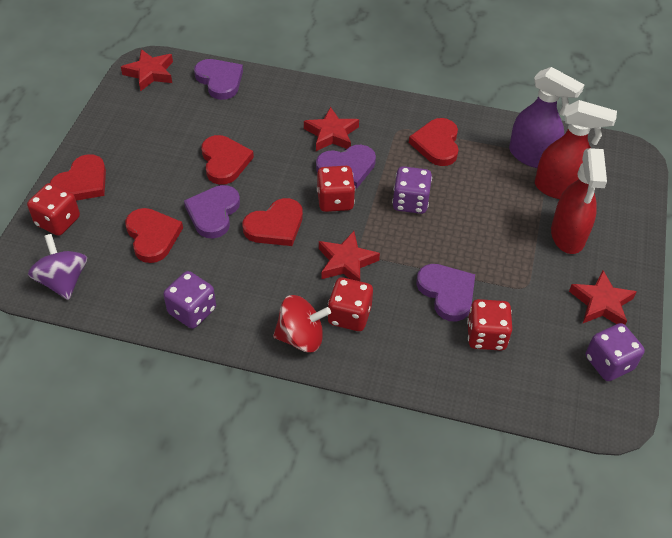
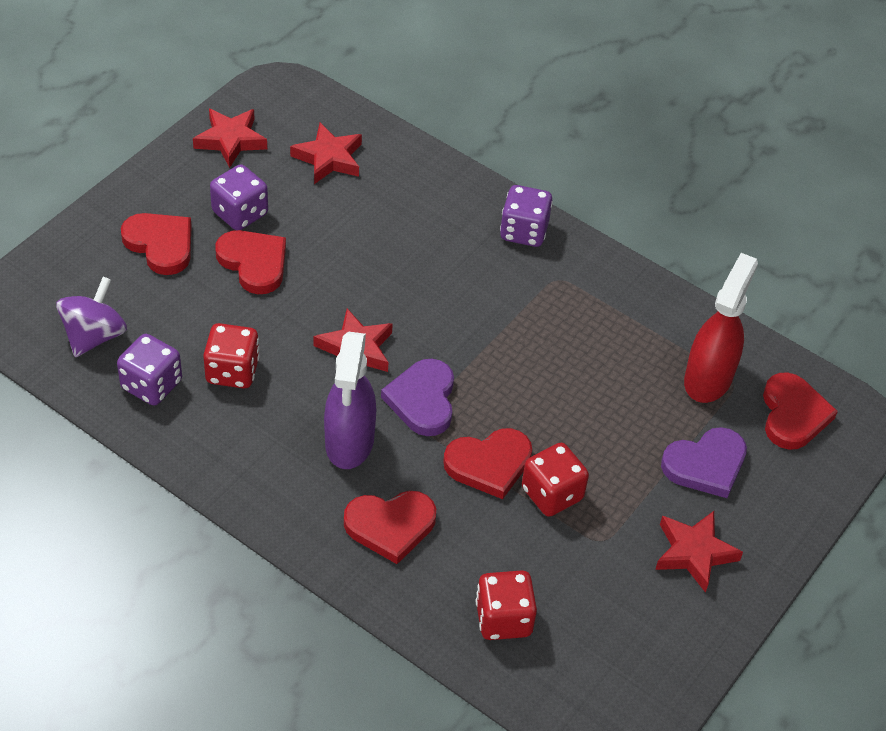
purple heart: [184,185,240,238] [194,59,243,100] [316,145,376,189] [416,264,475,321] = 4 -> [381,359,454,436] [661,427,747,498] = 2
red dice: [27,183,80,236] [317,166,355,212] [327,277,373,331] [467,299,512,351] = 4 -> [203,323,260,388] [476,570,537,640] [522,443,589,517] = 3
red spinning top: [273,295,331,352] = 1 -> none = 0
red spray bottle: [535,100,617,199] [551,148,607,254] = 2 -> [684,253,758,403] = 1

